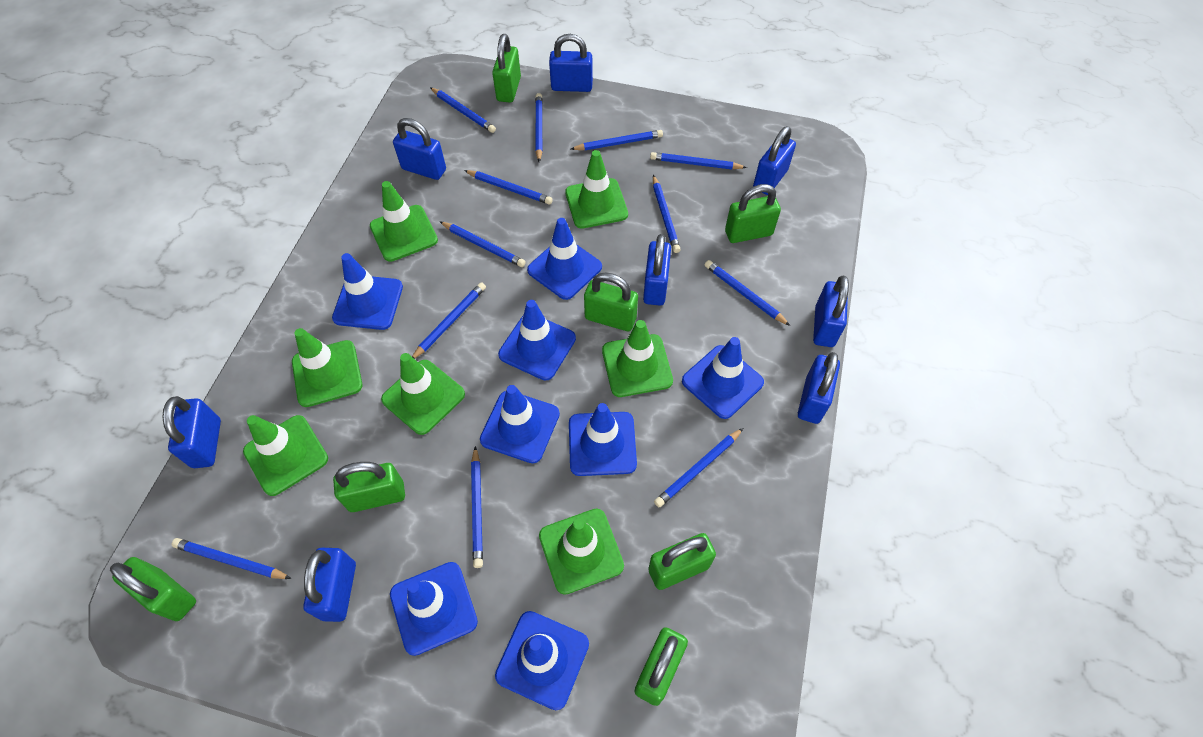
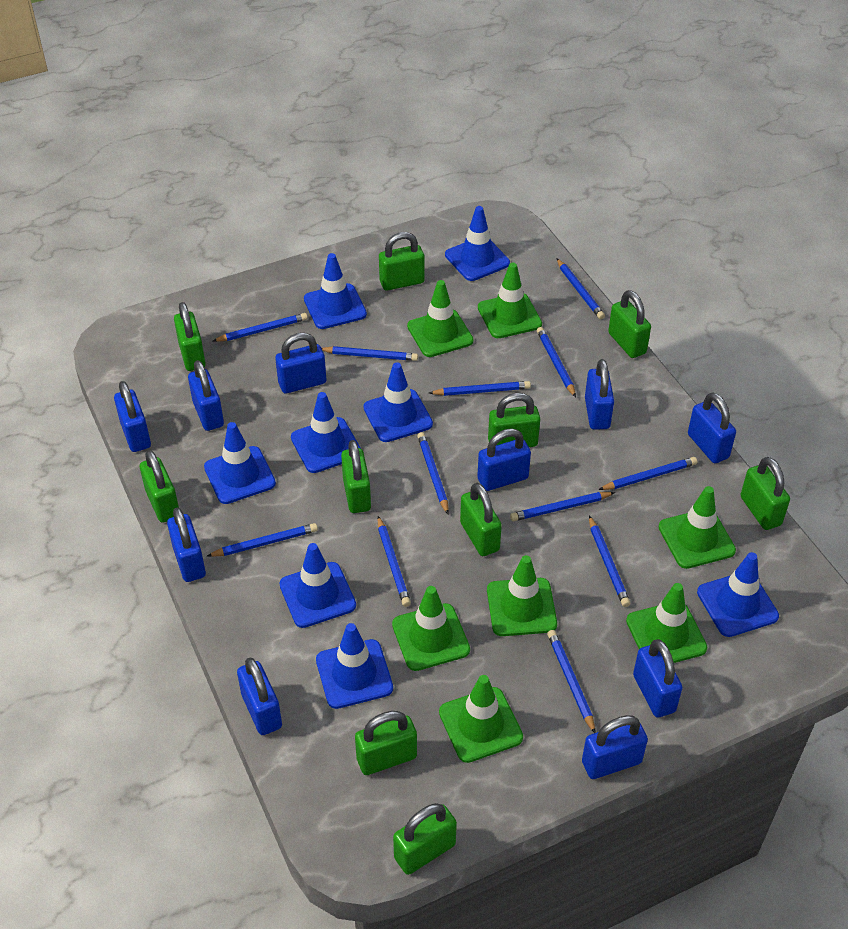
blue padlock: [162,396,221,468] [303,548,356,622] [393,118,446,180] [549,34,593,92] [643,234,671,306] [753,126,796,195] [798,352,840,424] [813,276,849,347] = 8 -> [114,381,151,452] [167,507,206,582] [188,360,224,431] [237,657,282,735] [275,333,326,394] [477,428,531,491] [582,715,648,779] [585,359,614,430] [633,639,682,717] [688,392,736,463] = 10
green padlock: [110,557,196,621] [333,462,405,512] [492,34,521,103] [584,272,638,331] [634,627,688,706] [648,533,716,590] [725,184,781,243] = 7 -> [140,450,179,523] [174,302,206,371] [341,440,371,513] [355,711,417,775] [379,232,424,291] [393,803,457,875] [460,483,502,556] [488,393,540,447] [608,290,651,358] [740,457,790,530] = 10

